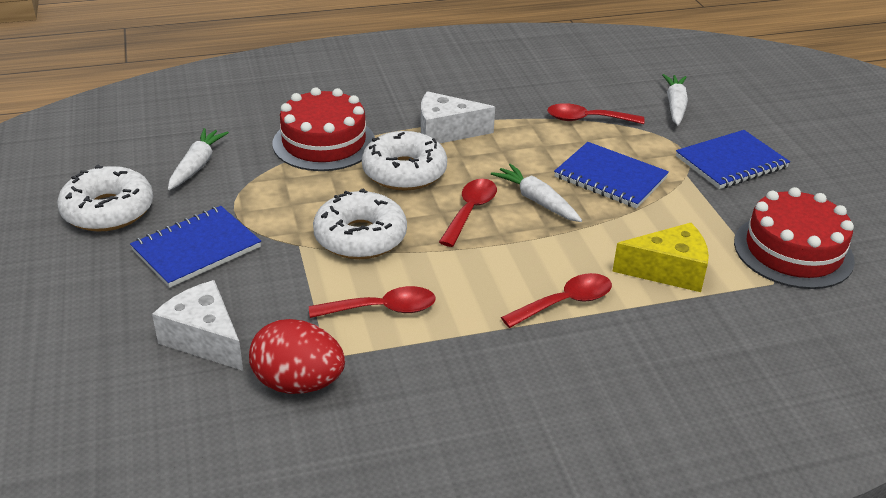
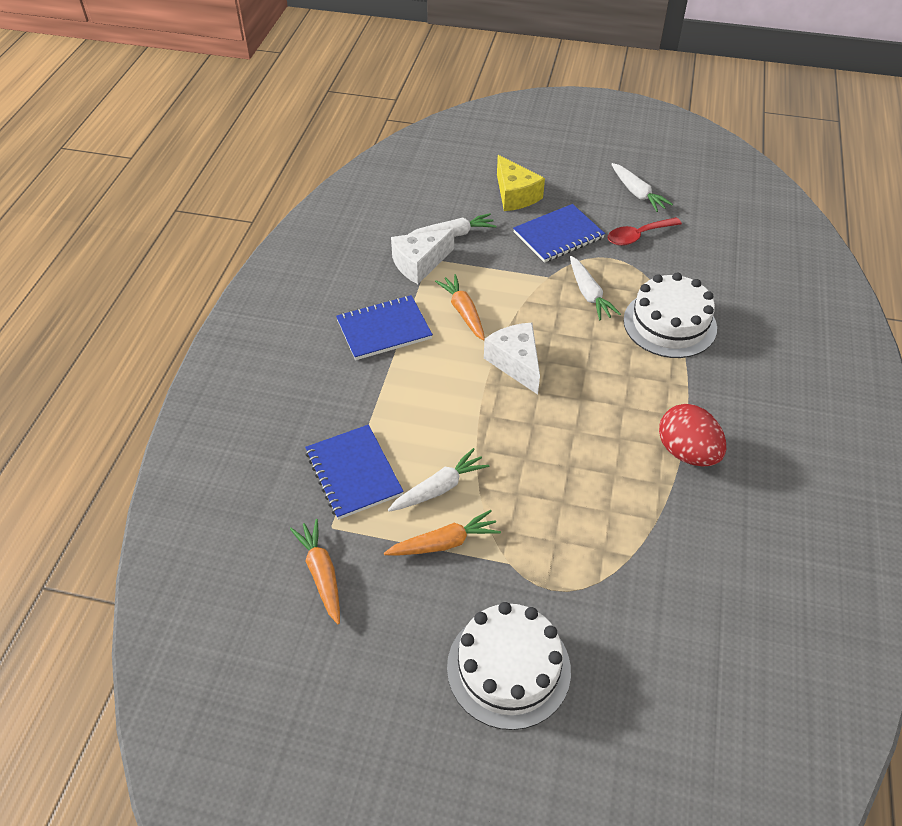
orange carrot: none = 0 -> [290,519,340,624] [384,510,501,556] [435,274,485,341] = 3
red cake: [273,88,375,171] [734,187,855,289] = 2 -> none = 0
red spoon: [309,286,436,318] [439,179,497,247] [501,273,612,328] [547,103,645,124] = 4 -> [608,217,682,246] = 1
white cake: none = 0 -> [447,602,571,730] [623,273,717,358] = 2
white carrot: [168,128,229,190] [491,164,582,222] [662,74,688,125] = 3 -> [388,448,489,512] [408,213,496,237] [570,256,621,321] [611,163,673,212] = 4
white donut: [57,164,153,232] [313,188,407,259] [362,131,447,191] = 3 -> none = 0

